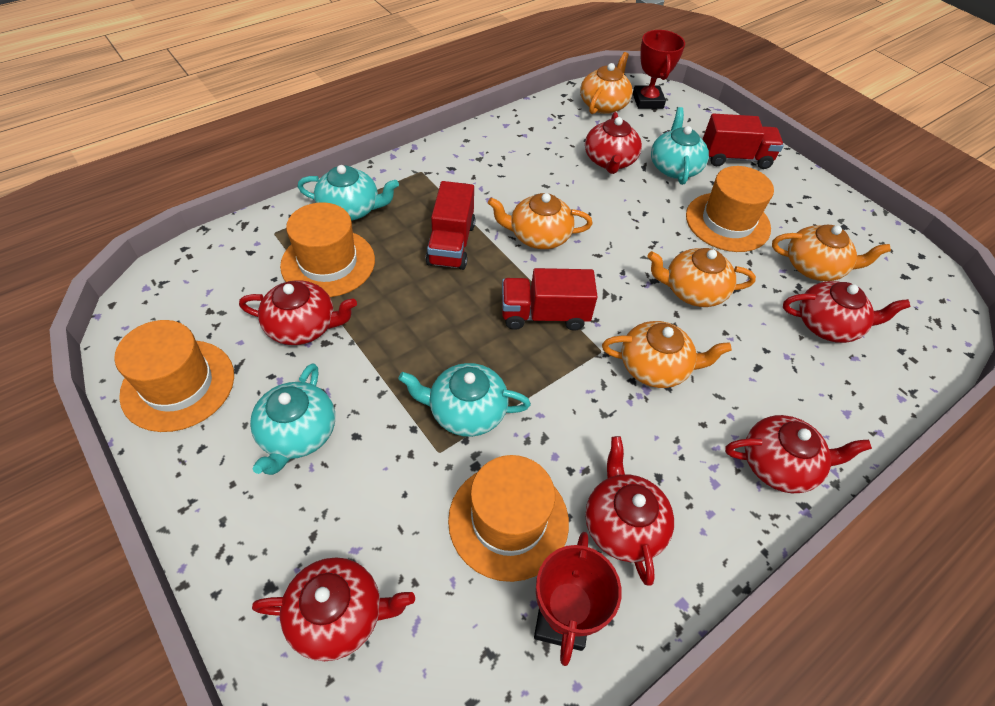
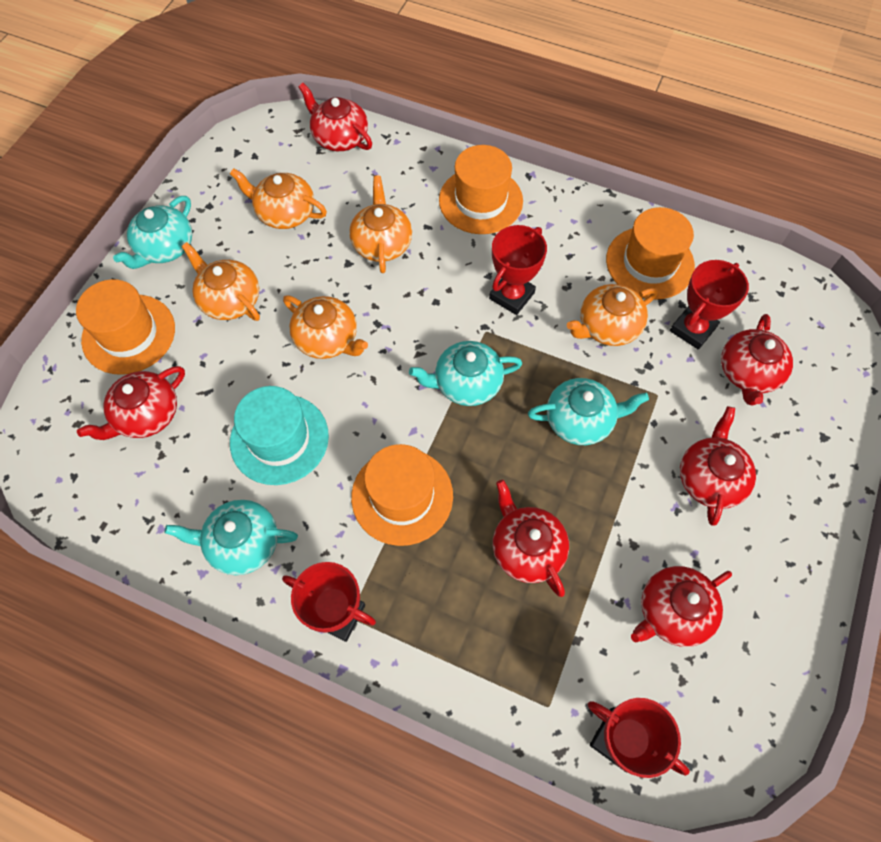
red trophy: [534,532,622,666] [633,30,685,109] = 2 -> [282,562,376,642] [489,225,547,315] [588,698,690,778] [670,260,749,350] = 4
red truck: [426,181,475,270] [502,268,598,331] [703,113,784,169] = 3 -> none = 0
turquoise hat: none = 0 -> [230,386,329,485] = 1

